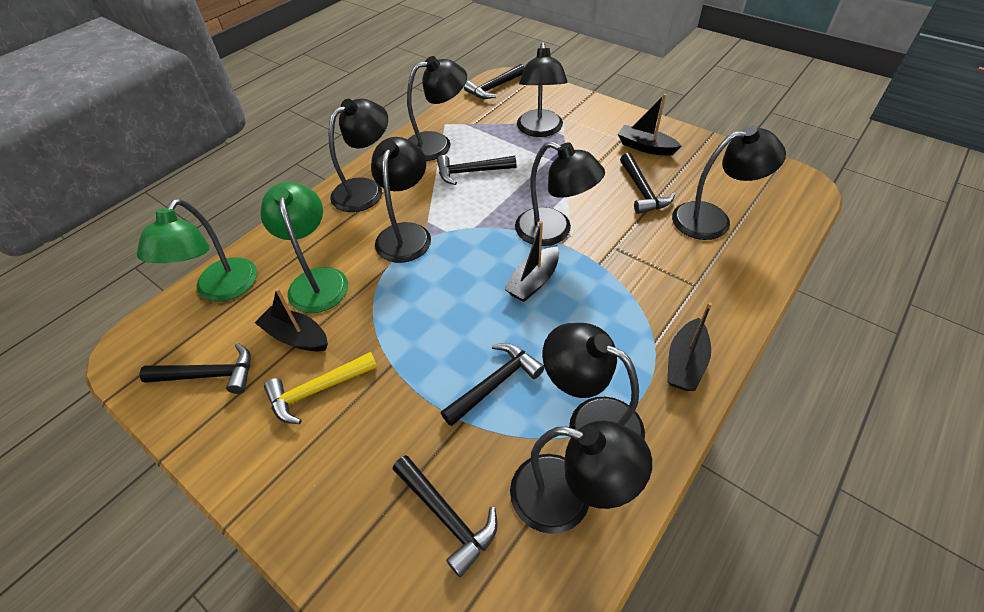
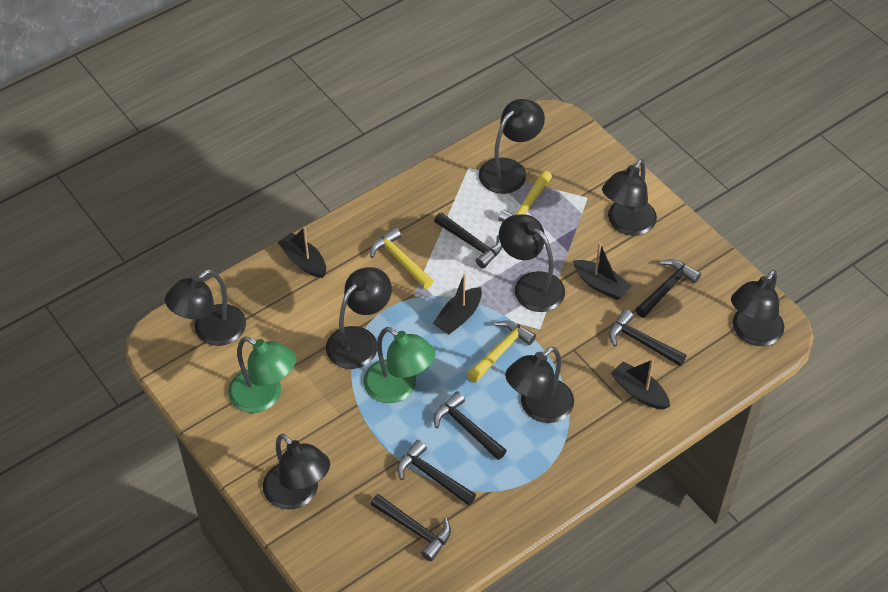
yellow hammer: [264,352,378,424] = 1 -> [370,227,433,289] [467,320,536,383] [498,170,552,222] = 3

